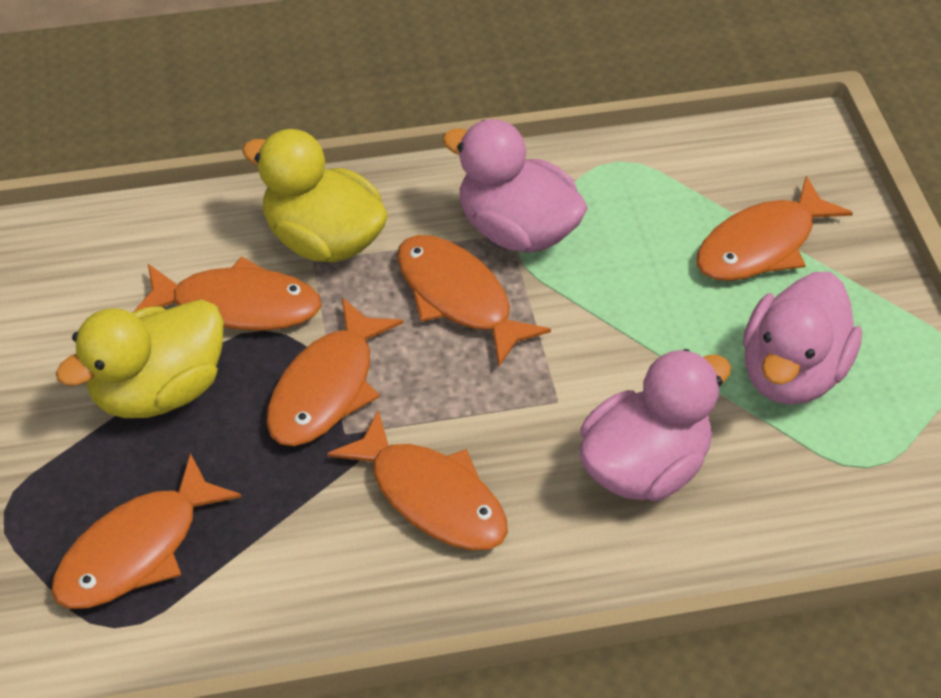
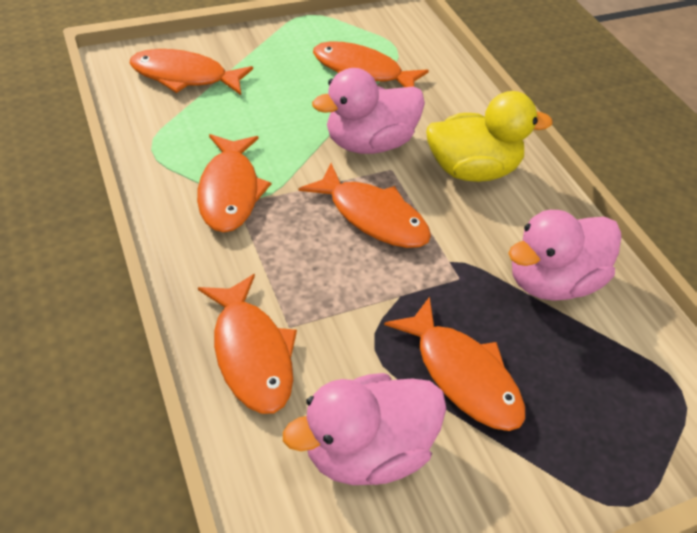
yellow duck: [56,300,224,418] [242,129,388,263] = 2 -> [426,91,553,182] = 1

